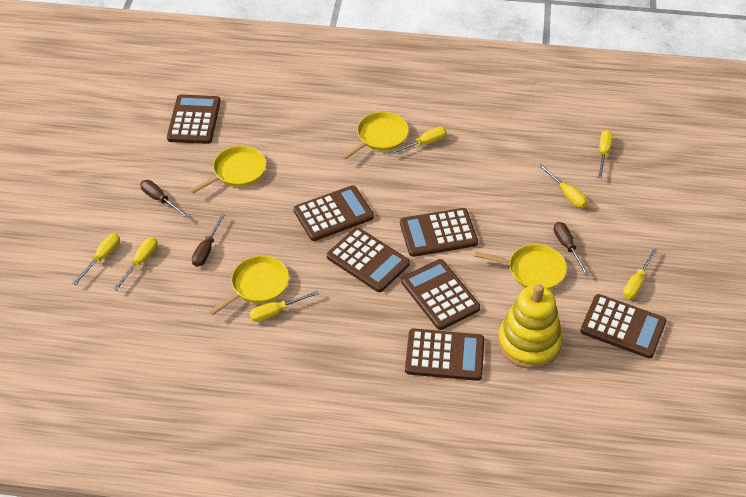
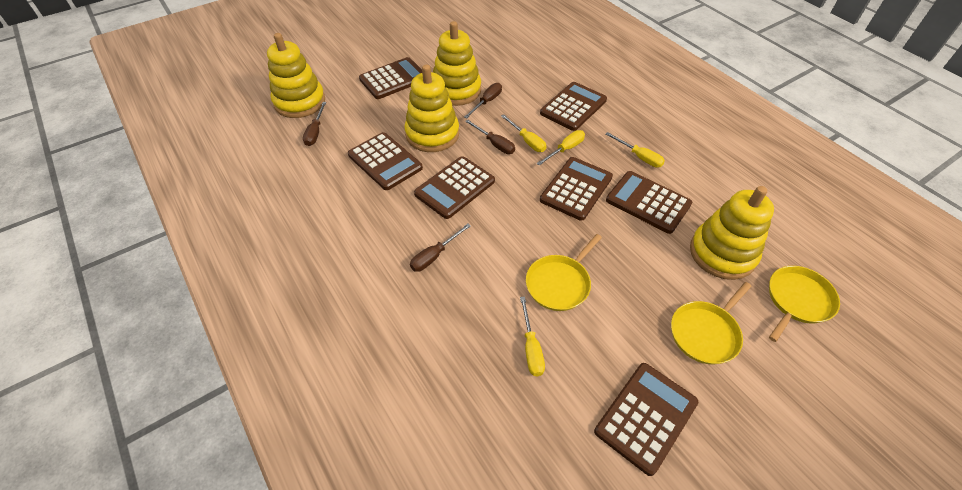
brown screwdriver: [140,180,189,218] [192,213,226,267] [554,222,590,276] = 3 -> [303,102,326,146] [410,224,471,272] [464,83,502,118] [465,120,515,154] = 4
yellow pan: [190,146,266,193] [209,256,289,315] [341,112,409,160] [475,244,567,289] = 4 -> [526,234,602,311] [671,282,752,365] [769,266,840,342] = 3
yellow screwdriver: [72,234,120,285] [114,237,158,290] [249,291,319,322] [389,127,447,155] [539,164,587,208] [598,130,613,178] [623,248,657,299] = 7 -> [501,114,546,152] [520,297,545,376] [537,130,585,166] [606,132,665,168] = 4
yellow stacking toy: [498,284,562,369] = 1 -> [267,33,325,118] [405,65,459,152] [433,21,481,106] [690,186,774,280] = 4

